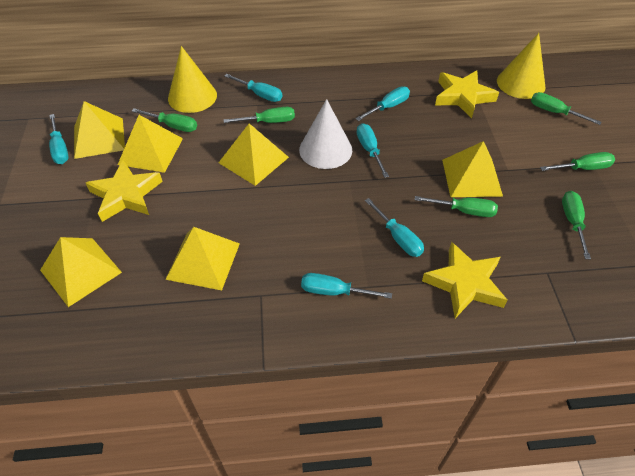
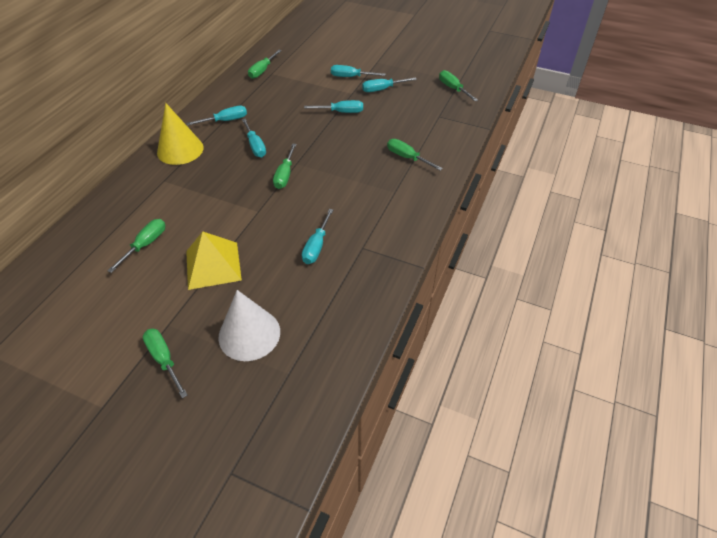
yellow cone: [168,46,217,113] [497,33,546,99] = 2 -> [157,103,204,165] = 1
yellow pyramid: [40,237,122,307] [74,101,125,159] [118,115,183,173] [165,227,240,290] [219,123,289,186] [442,141,503,197] = 6 -> [186,231,242,290] = 1
yellow star: [86,160,163,222] [422,242,508,318] [435,70,499,118] = 3 -> none = 0

